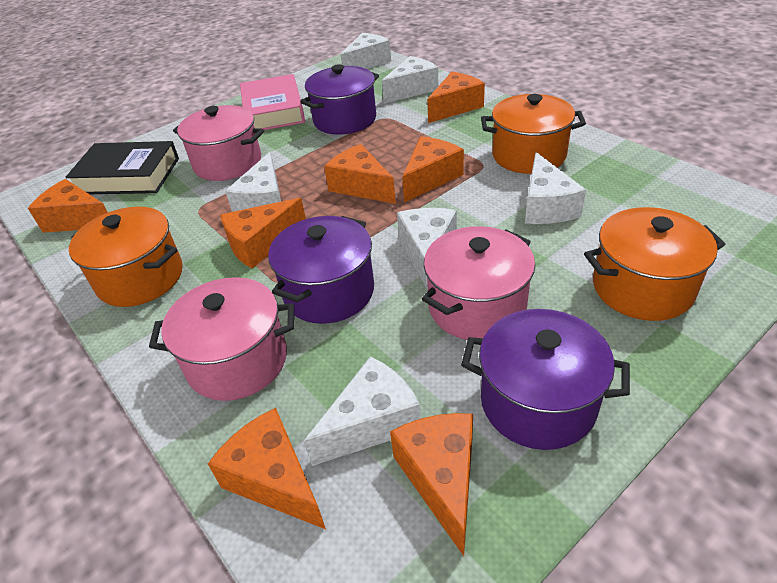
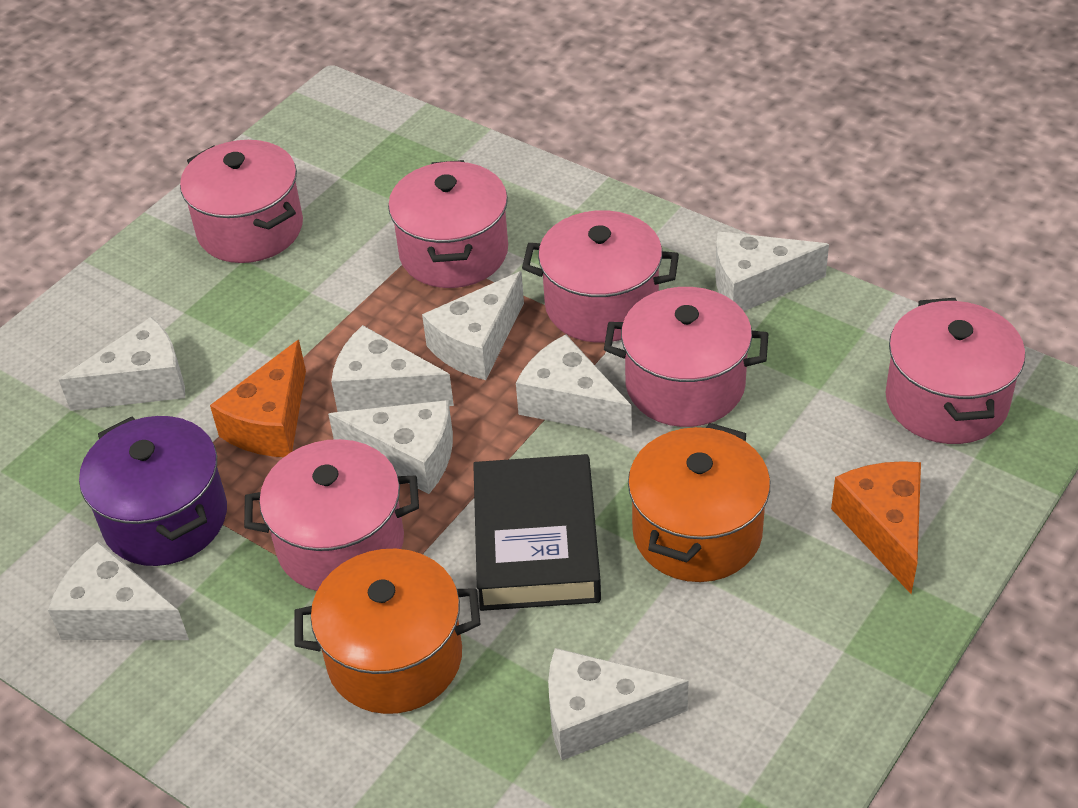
orange cheese: [28,179,108,233] [208,408,326,529] [221,198,306,269] [324,144,396,204] [390,413,473,556] [402,137,464,202] [427,72,485,123] = 7 -> [210,340,306,457] [831,461,921,594] = 2
orange pot: [69,207,183,307] [481,94,586,174] [584,207,725,321] = 3 -> [294,549,480,714] [628,423,770,582] = 2
pink book: [240,74,305,130] = 1 -> none = 0
pink pot: [149,277,294,401] [173,105,264,181] [422,226,535,340] = 3 -> [180,140,303,263] [244,439,419,591] [388,160,508,288] [522,210,679,343] [604,287,768,427] [885,298,1025,444] = 6
purple pot: [268,216,374,324] [300,64,379,135] [461,309,630,450] = 3 -> [79,416,227,566] = 1
white cheese: [225,152,281,212] [304,356,421,466] [341,33,391,69] [382,56,438,104] [397,208,457,290] [525,152,586,224] = 6 -> [48,541,189,640] [59,317,185,411] [328,400,453,494] [331,325,454,412] [422,271,524,380] [516,334,632,437] [548,648,689,760] [715,232,829,311] = 8

